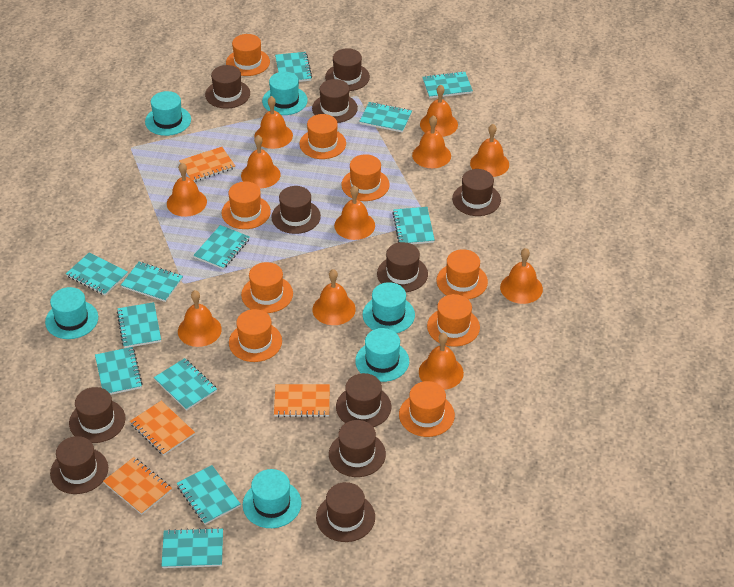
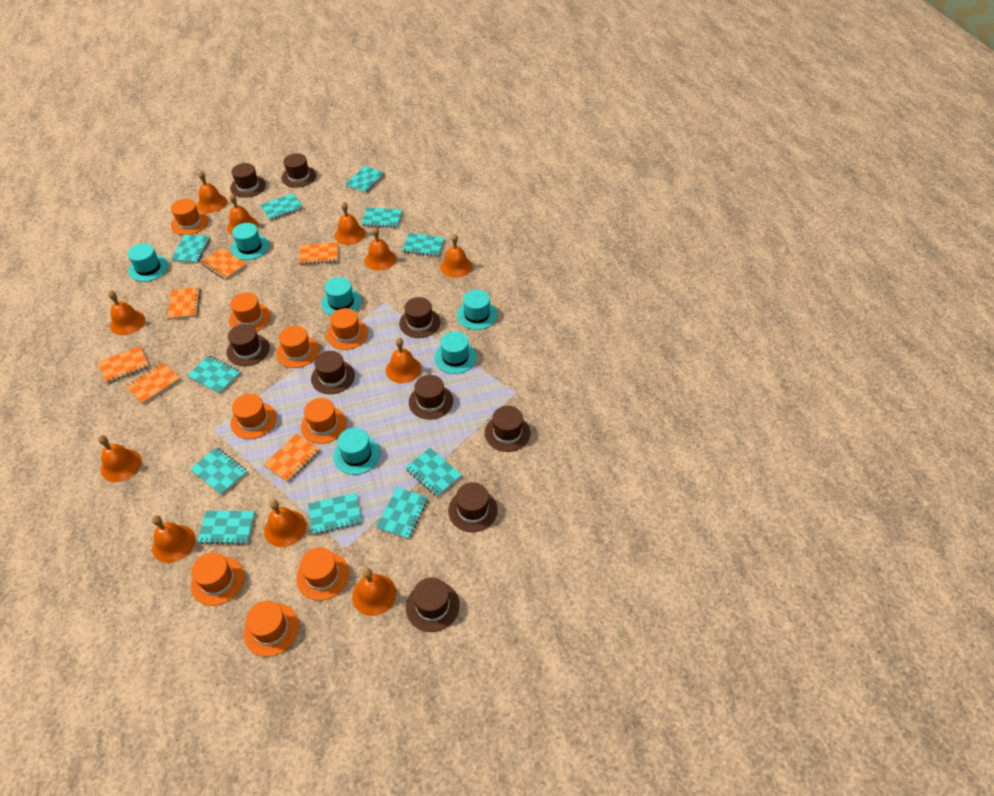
brown hat: [50,436,108,494] [69,387,126,443] [205,65,250,109] [271,186,321,234] [312,79,358,123] [316,482,375,542] [325,48,370,91] [329,420,386,477] [336,373,391,427] [377,242,428,292] [452,169,501,216] = 11 -> [227,324,270,366] [230,163,266,198] [281,153,316,188] [311,351,355,394] [399,297,440,338] [406,577,460,632] [409,375,453,420] [448,482,498,532] [484,406,531,452] = 9
orange notebook: [103,457,172,515] [130,401,195,456] [179,147,235,182] [274,384,330,417] = 4 -> [98,346,149,384] [125,362,180,404] [167,287,201,320] [201,248,247,280] [263,433,320,483] [299,242,338,265] = 6
turquoise notebook: [66,252,128,295] [95,347,143,395] [117,302,161,348] [121,262,183,302] [154,358,217,411] [161,528,223,568] [176,465,240,525] [193,225,250,270] [275,52,312,82] [359,102,412,133] [392,207,435,244] [422,71,473,98] = 12 -> [171,235,210,263] [187,355,241,394] [190,447,247,495] [197,510,255,545] [260,193,303,221] [308,493,362,535] [345,166,385,193] [361,207,402,228] [376,487,428,539] [402,233,445,257] [405,448,462,497] = 11

